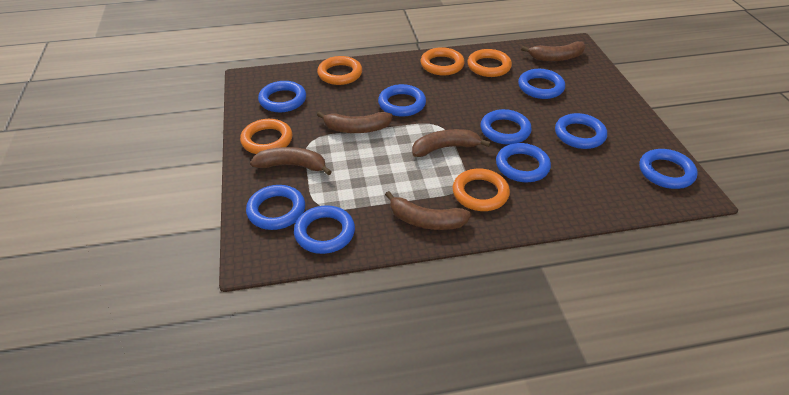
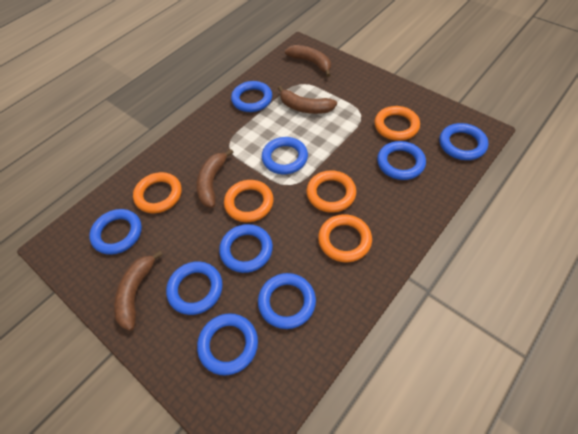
brown banana: [250,147,332,176] [317,111,393,133] [385,191,471,230] [412,129,491,157] [521,41,586,61] = 5 -> [114,251,163,331] [196,149,233,208] [278,86,337,114] [285,45,331,77] = 4

